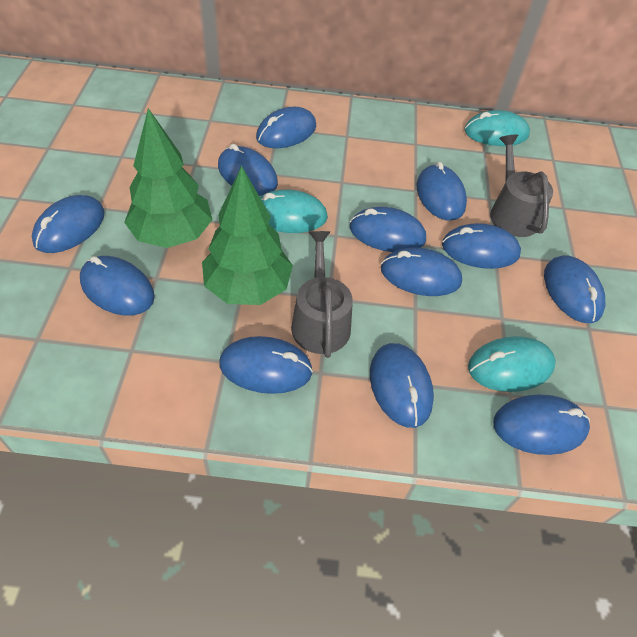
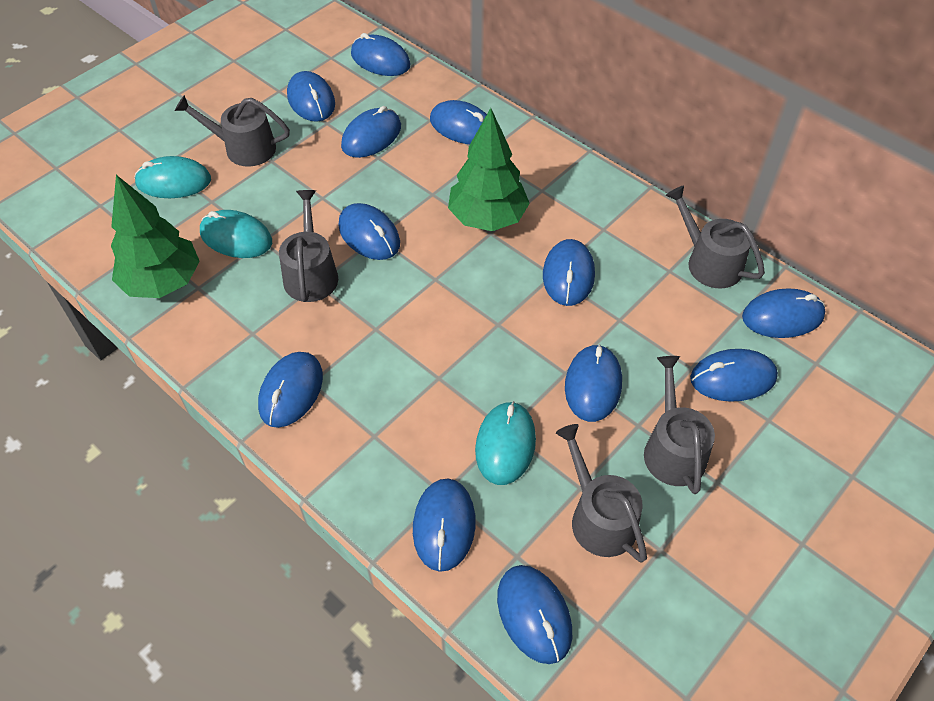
grey watering can: [291,231,353,358] [490,134,553,237] = 2 -> [174,95,290,167] [279,190,338,302] [556,424,647,563] [644,356,715,494] [666,185,765,288] = 5

